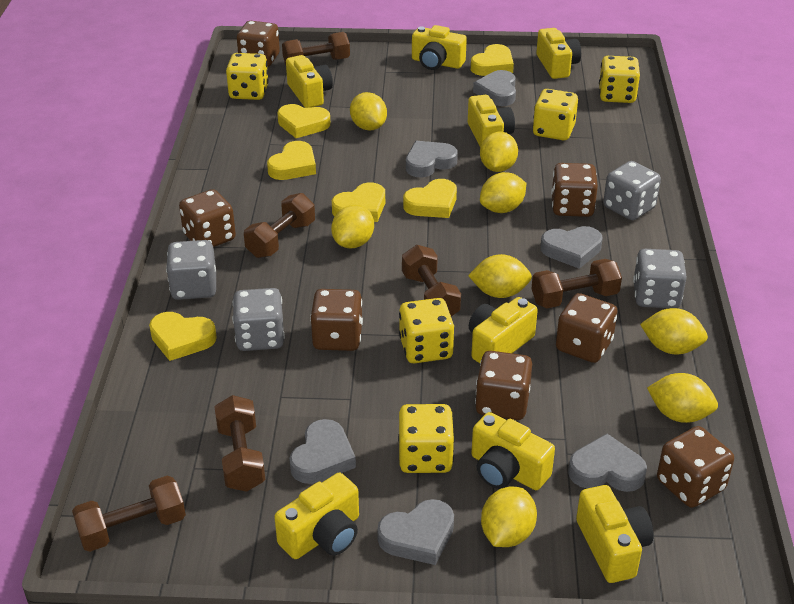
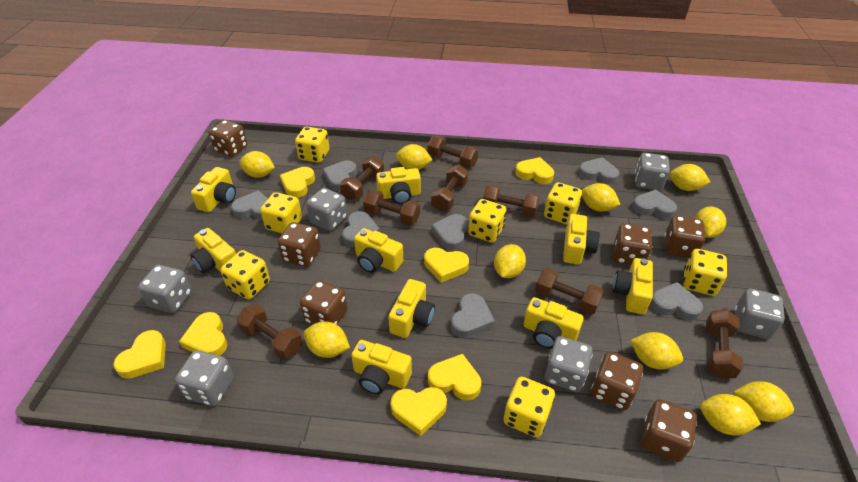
brown dumbbell: [72,476,186,552] [214,395,265,492] [244,193,315,258] [282,32,350,65] [402,245,461,316] [531,259,622,308] = 6 -> [237,304,303,360] [340,156,384,200] [363,190,420,225] [428,136,478,168] [431,165,468,211] [483,184,540,217] [535,267,604,315] [706,310,744,379] = 8
grey dice: [166,240,216,300] [233,288,285,351] [603,161,661,220] [633,249,687,308] = 4 -> [138,265,192,313] [175,350,234,406] [306,188,347,231] [545,336,593,392] [635,153,670,190] [735,288,785,339] = 6
grey heart: [289,419,356,484] [377,499,454,565] [406,141,458,177] [473,70,516,106] [541,226,603,269] [568,434,647,492] = 6 -> [231,190,268,220] [323,161,357,191] [342,211,380,247] [431,214,468,250] [451,293,495,338] [579,157,619,184] [632,189,677,219] [650,282,703,321] = 8
yellow camera: [274,473,359,559] [286,55,333,108] [412,25,467,70] [468,95,515,147] [469,297,538,363] [472,412,555,490] [536,28,581,79] [576,485,654,583] = 8 -> [190,228,236,273] [191,167,236,212] [351,340,412,394] [354,228,403,273] [376,167,421,204] [388,279,435,338] [524,297,584,349] [563,214,600,265] [612,258,653,314] = 9
yellow dice: [226,53,269,100] [398,404,455,473] [399,298,454,363] [533,89,578,140] [599,56,640,103] = 5 -> [221,250,270,299] [260,192,302,233] [295,127,330,163] [468,199,506,243] [503,377,555,437] [544,182,582,224] [683,249,727,296] = 7
yellow heart: [149,312,217,361] [267,141,316,180] [277,104,330,138] [332,182,385,222] [403,179,457,218] [471,44,514,76] = 6 -> [113,330,166,379] [179,312,227,356] [280,167,315,198] [390,387,447,436] [424,248,469,283] [428,354,481,401] [515,157,554,184] = 7
yellow lemon: [331,205,374,249] [350,92,387,130] [468,254,532,298] [480,132,518,172] [480,172,526,213] [481,487,537,547] [640,308,708,354] [647,373,718,423] = 8 -> [239,151,275,178] [304,321,350,358] [396,144,432,170] [494,244,526,278] [582,183,620,212] [630,332,683,369] [670,164,710,191] [695,206,726,238] [700,394,761,435] [734,381,794,422] = 10

